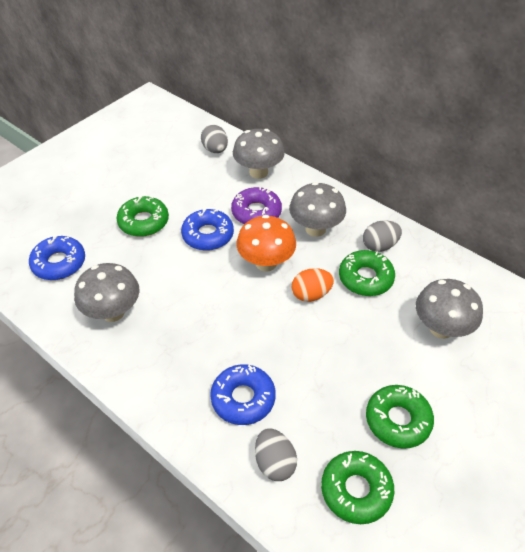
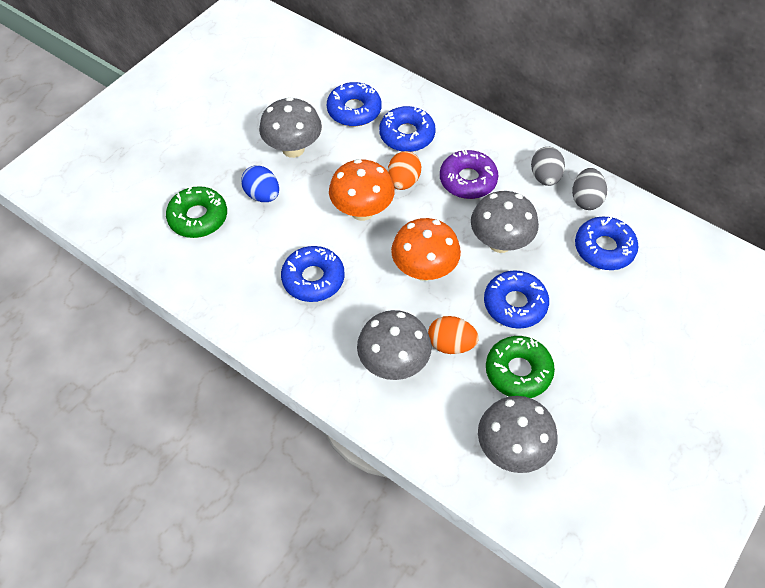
blue donut: [29,235,85,280] [181,208,234,251] [210,364,276,425] = 3 -> [281,246,345,302] [327,82,382,126] [379,106,436,152] [484,270,549,329] [575,216,638,270] = 5
blue egg: none = 0 -> [241,165,279,202] = 1
green donut: [117,196,169,237] [321,451,394,524] [339,250,395,296] [366,385,434,449] = 4 -> [166,186,227,238] [486,336,555,398] = 2
grey egg: [201,125,228,153] [255,428,297,481] [363,221,402,252] = 3 -> [531,147,565,186] [572,168,607,210] = 2
orange egg: [292,268,334,302] = 1 -> [388,151,421,190] [428,316,479,354] = 2
orange mushroom: [236,215,296,272] = 1 -> [329,159,395,221] [391,218,461,281] = 2

